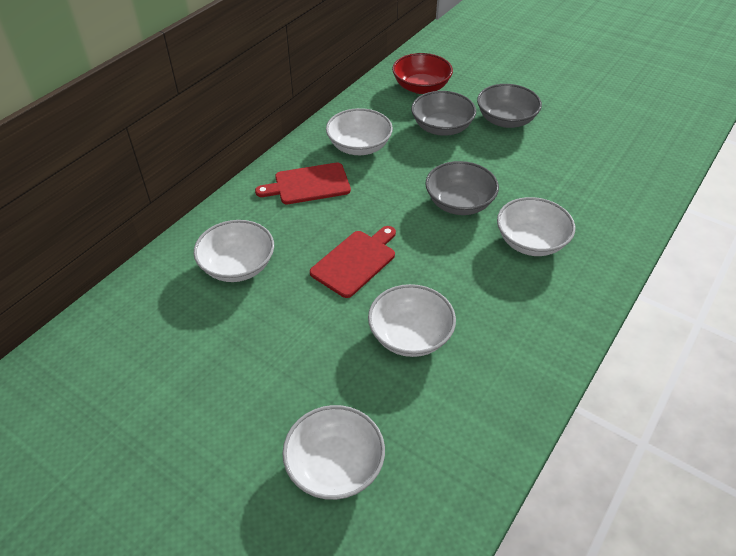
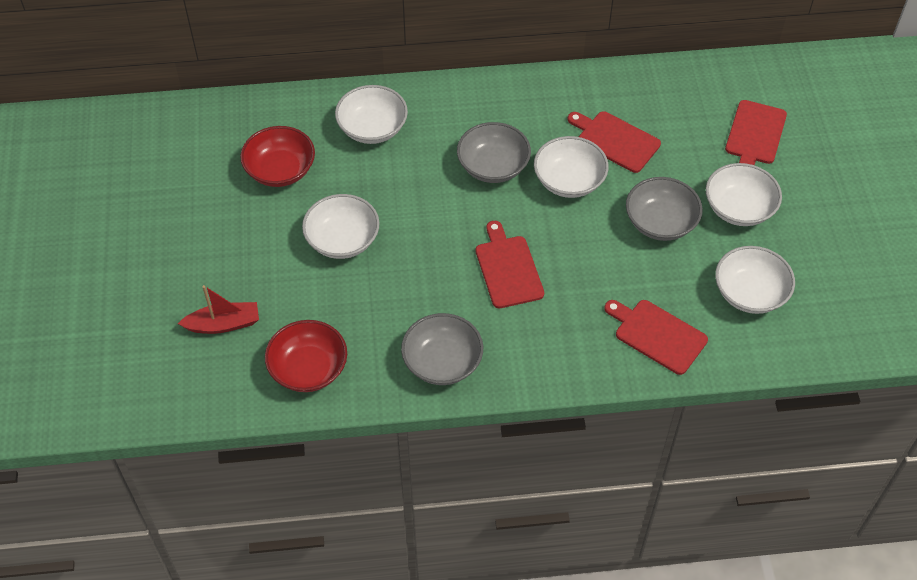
red boat: none = 0 -> [178,285,259,334] = 1
red bowl: [392,53,453,94] = 1 -> [240,126,315,187] [265,320,347,392] = 2
red cutting board: [255,163,351,204] [310,226,396,298] = 2 -> [476,221,544,308] [568,111,661,173] [604,300,708,375] [725,100,787,165] = 4

